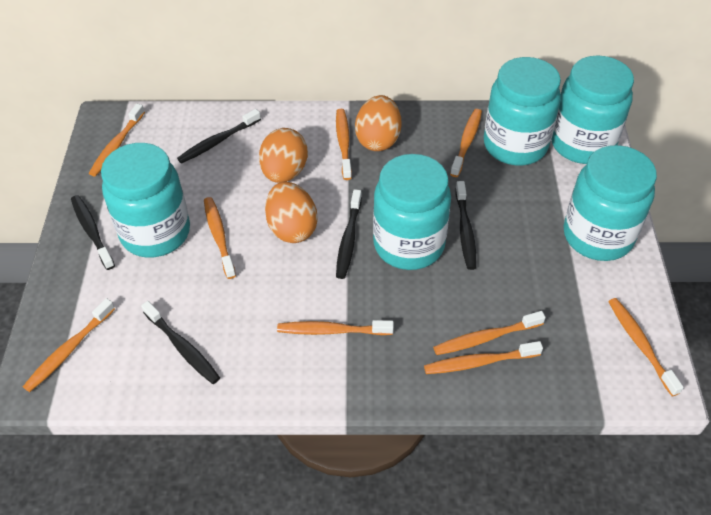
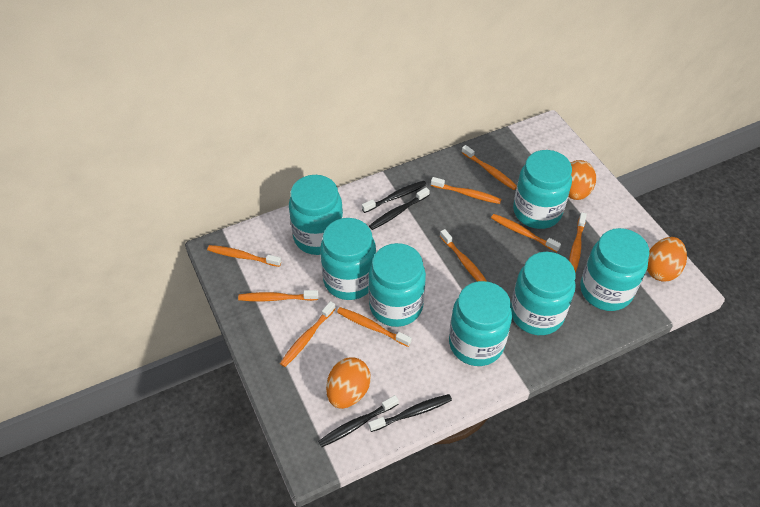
black toothbrush: [71,195,115,270] [141,301,220,384] [177,109,261,164] [336,189,362,279] [455,181,476,270] = 5 -> [318,395,399,447] [362,181,427,213] [368,394,452,432] [369,187,430,230] = 4
turquoise jar: [101,143,190,258] [373,154,451,270] [484,57,561,165] [551,55,634,164] [564,145,657,261] = 5 -> [289,175,343,255] [320,218,376,300] [368,243,426,327] [449,281,512,366] [511,252,576,335] [513,150,572,229] [580,228,650,311] = 7

